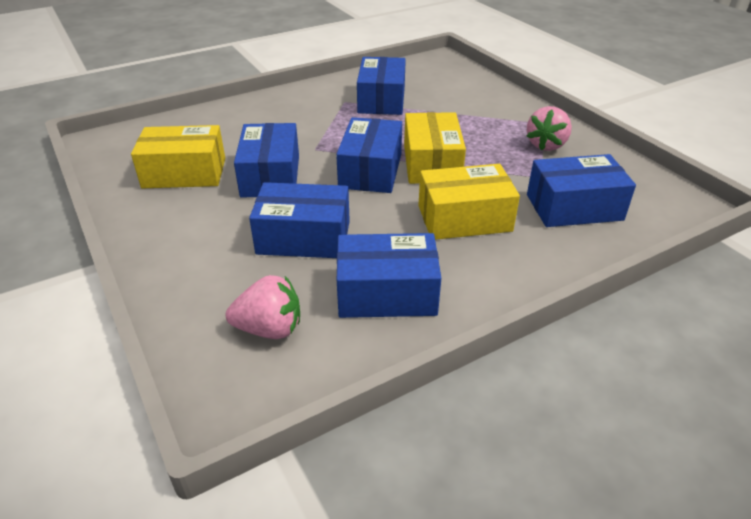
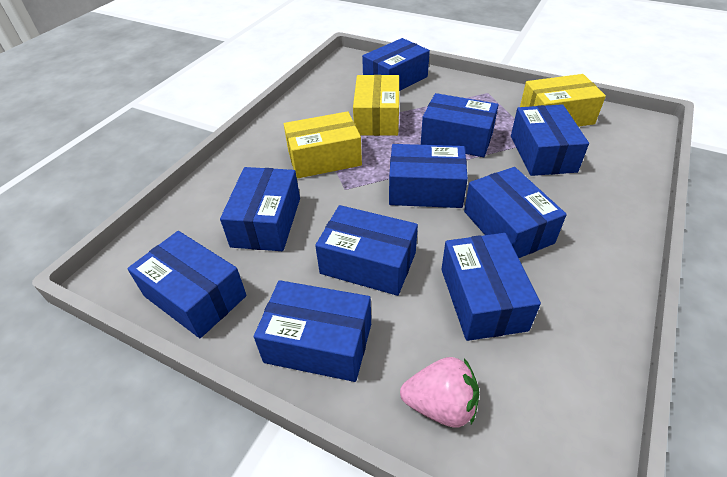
blue box: [234,123,299,198] [249,182,350,258] [336,117,402,193] [337,233,441,318] [357,57,406,115] [527,154,636,227] = 6 -> [127,231,247,338] [220,167,300,251] [254,280,371,382] [315,205,418,296] [362,38,430,91] [389,144,468,208] [421,93,499,157] [441,233,541,341] [464,167,567,258] [511,104,589,176] = 10
pink strawberry: [226,275,300,339] [527,106,572,151] = 2 -> [400,357,479,428] = 1

